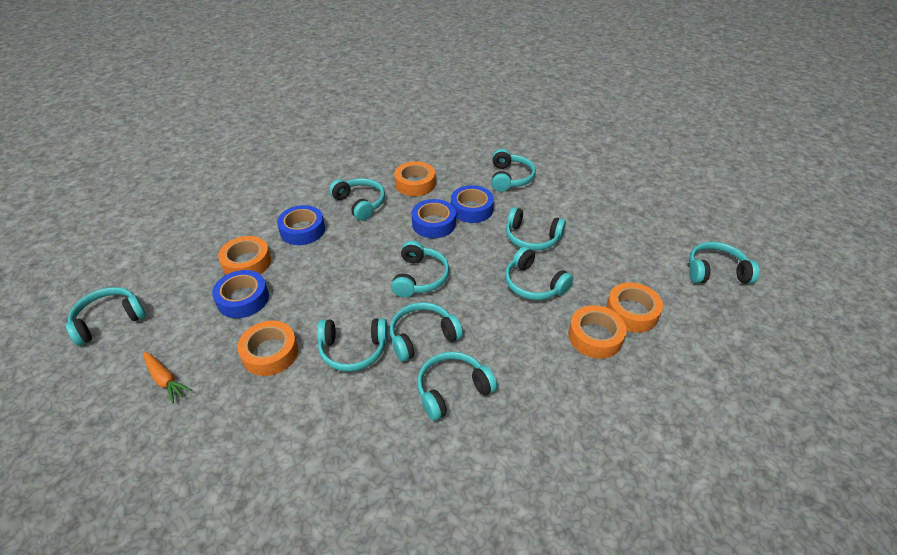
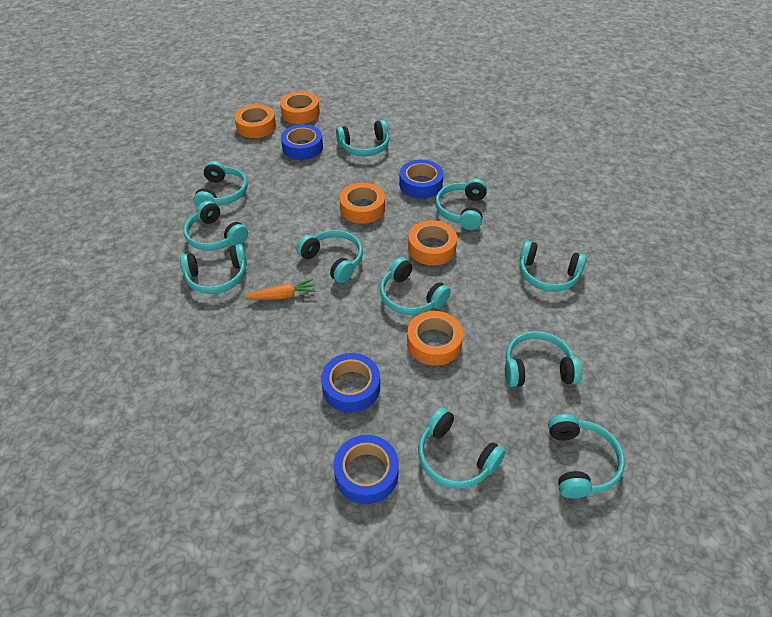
turquoise headphones: [66,287,146,346] [317,318,388,372] [329,178,385,221] [390,302,463,362] [391,241,449,297] [417,351,497,421] [492,149,536,192] [505,246,573,300] [506,207,566,251] [689,242,760,284] = 10 -> [180,244,247,294] [183,201,248,251] [193,161,248,207] [296,230,363,283] [336,120,389,156] [380,257,451,315] [418,408,505,489] [435,179,487,230] [505,331,582,387] [520,241,586,292] [548,414,625,498] = 11

